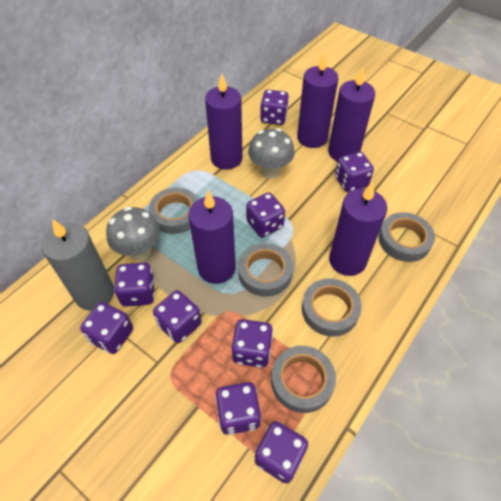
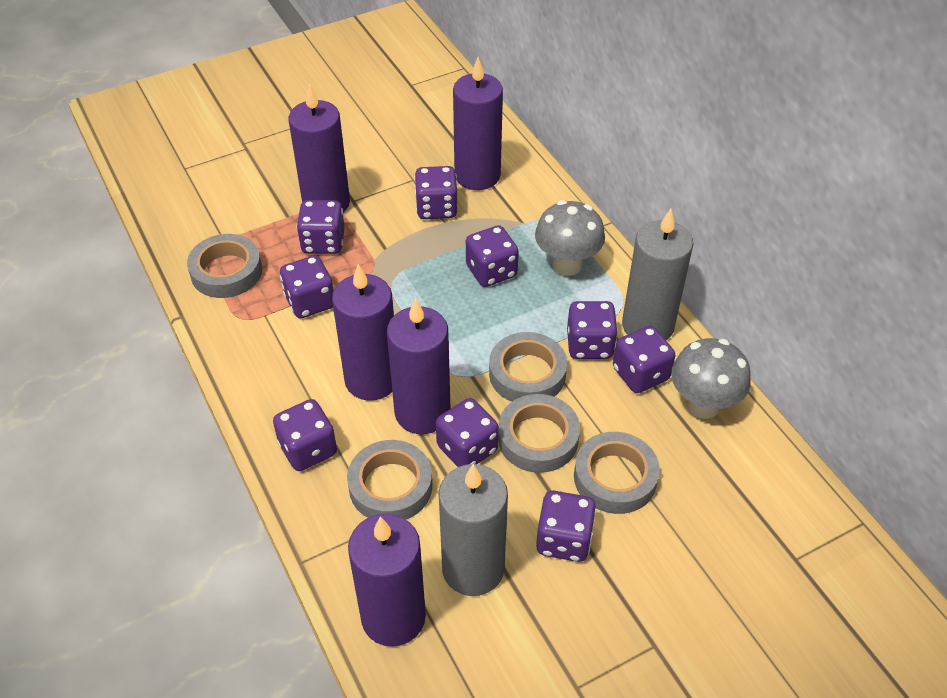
grey candle: [42,219,114,311] = 1 -> [439,464,508,596] [622,209,693,340] = 2

